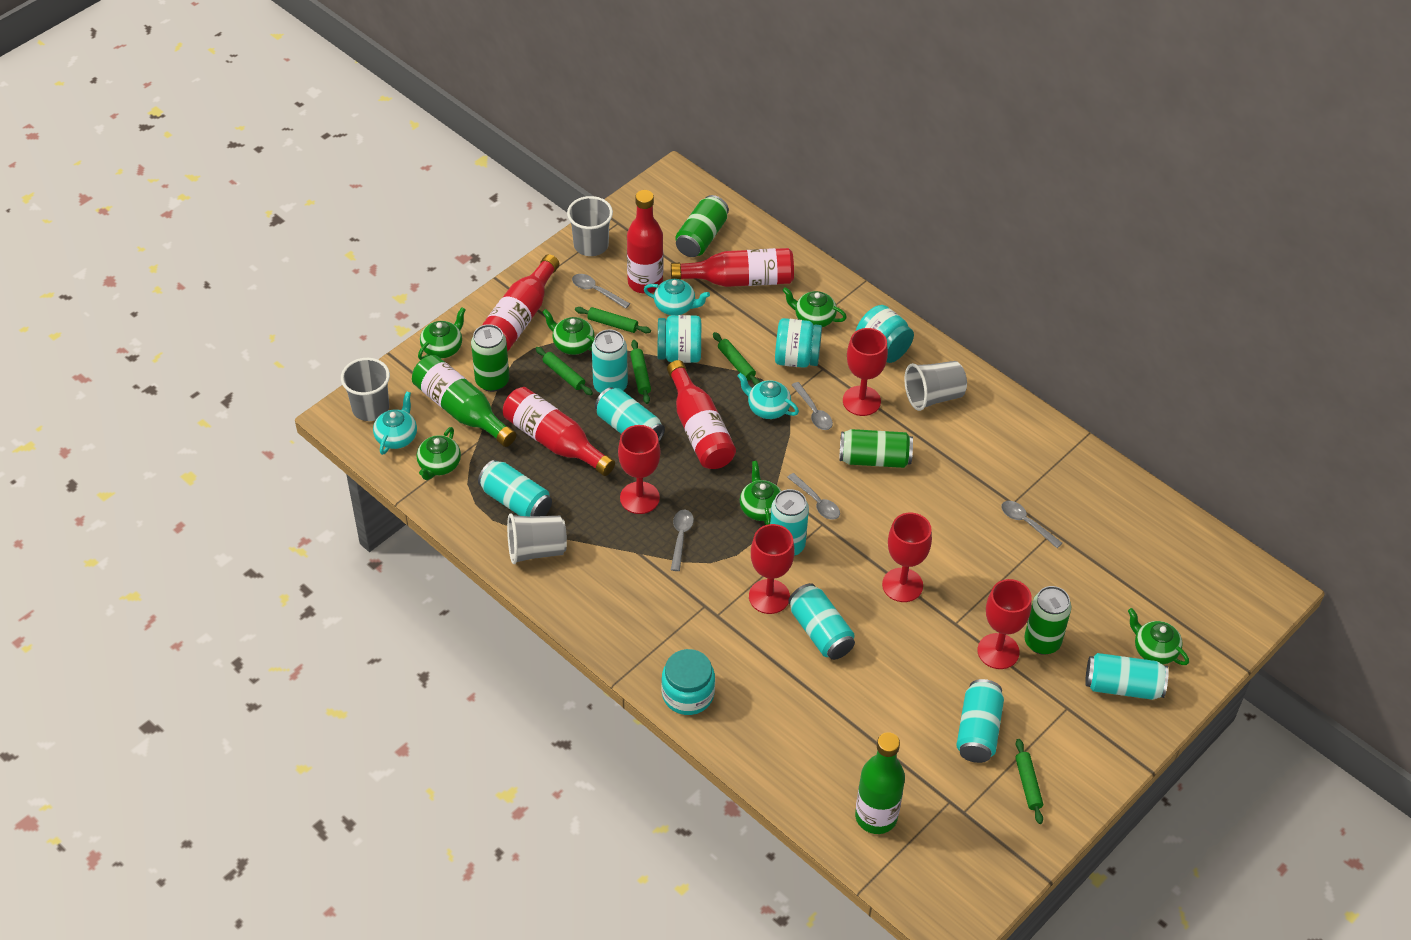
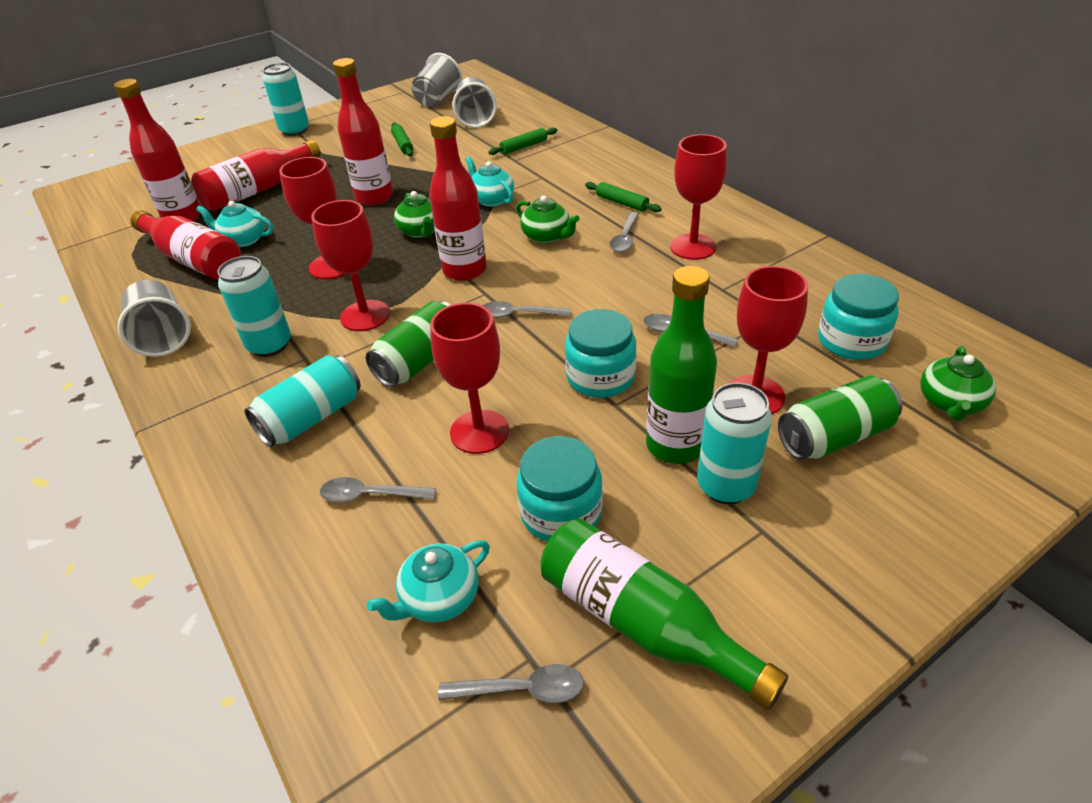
green can: [471,324,509,392] [675,195,729,257] [839,429,913,468] [1024,586,1071,655] = 4 -> [366,301,451,387] [778,376,902,460] = 2
green rolling pin: [535,347,593,395] [575,307,651,333] [630,340,651,404] [713,332,760,385] [1015,739,1043,824] = 5 -> [391,123,413,156] [489,128,557,155] [585,182,662,212] = 3
green teapot: [416,427,461,480] [418,307,466,360] [542,309,595,355] [740,461,781,525] [782,287,847,327] [1128,608,1189,665] = 6 -> [394,191,435,238] [516,195,580,244] [920,346,996,421] = 3
grey cup: [341,358,390,421] [507,513,567,564] [567,196,613,256] [904,361,967,411] = 4 -> [118,280,191,357] [412,53,462,108] [453,77,497,128] = 3
turquoise can: [478,460,552,516] [592,330,628,394] [595,387,665,442] [770,489,809,556] [788,583,855,660] [956,679,1004,763] [1085,653,1169,700] = 7 -> [217,256,291,357] [244,355,361,447] [263,63,309,136] [697,383,772,504] = 4
turquoise jar: [658,315,701,363] [661,649,715,715] [775,318,822,368] [856,305,914,363] = 4 -> [517,436,603,542] [565,309,637,398] [818,274,899,360] = 3

